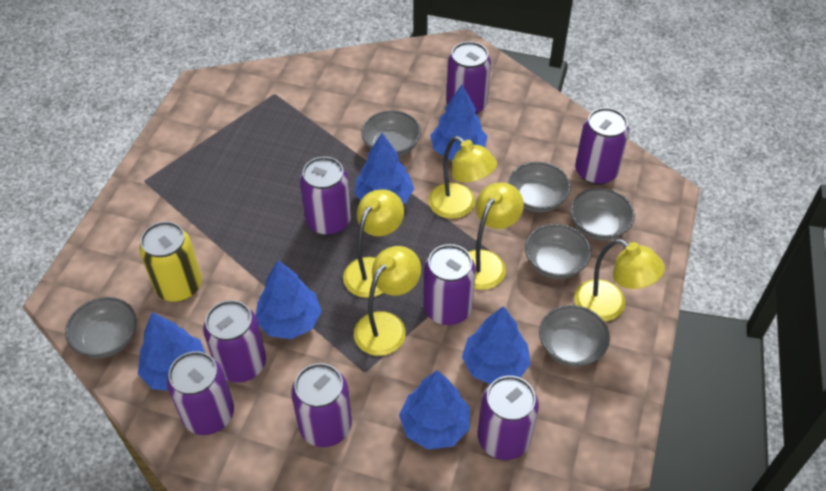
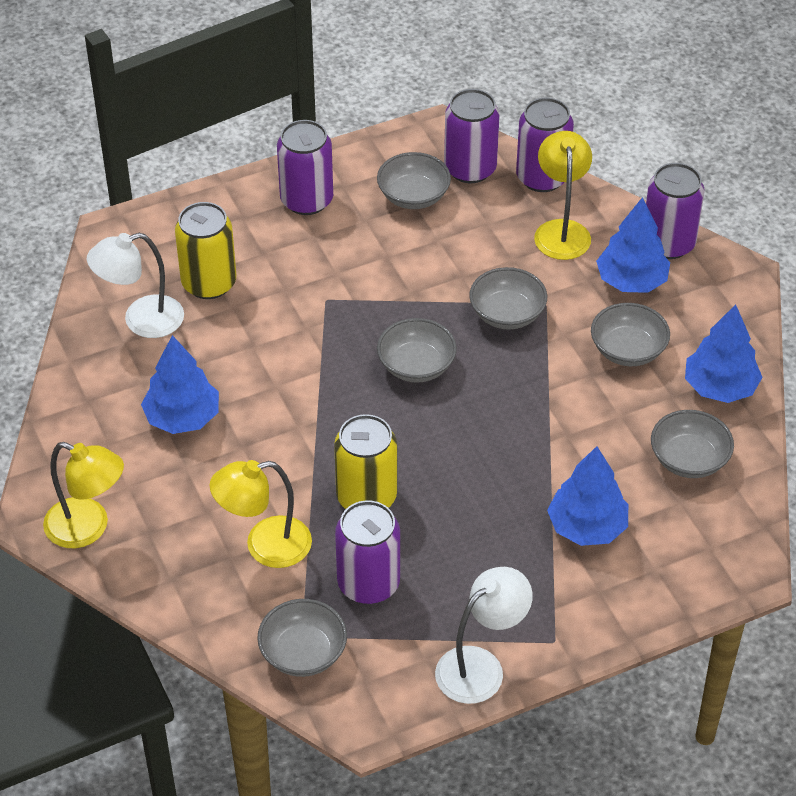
blue tree: [138,312,205,391] [256,260,322,339] [354,133,414,204] [399,370,470,450] [430,84,487,160] [462,306,531,384] = 6 -> [141,335,219,434] [547,446,628,546] [596,197,670,293] [685,304,763,403] = 4
purple can: [167,351,234,435] [203,300,266,383] [291,363,352,447] [300,157,351,235] [423,244,476,325] [446,41,491,114] [478,376,539,460] [575,108,629,185] = 8 -> [277,120,333,215] [335,500,400,604] [444,89,500,183] [516,98,574,192] [646,163,705,259] = 5
white lamp: none = 0 -> [87,233,184,338] [435,567,533,704] = 2
yellow can: [139,221,202,302] = 1 -> [175,202,236,299] [334,414,397,509] = 2
yellow lamp: [343,189,404,298] [354,246,421,356] [428,136,497,219] [468,182,524,290] [574,239,665,321] = 5 -> [43,442,124,548] [210,460,312,568] [534,131,592,260] = 3

